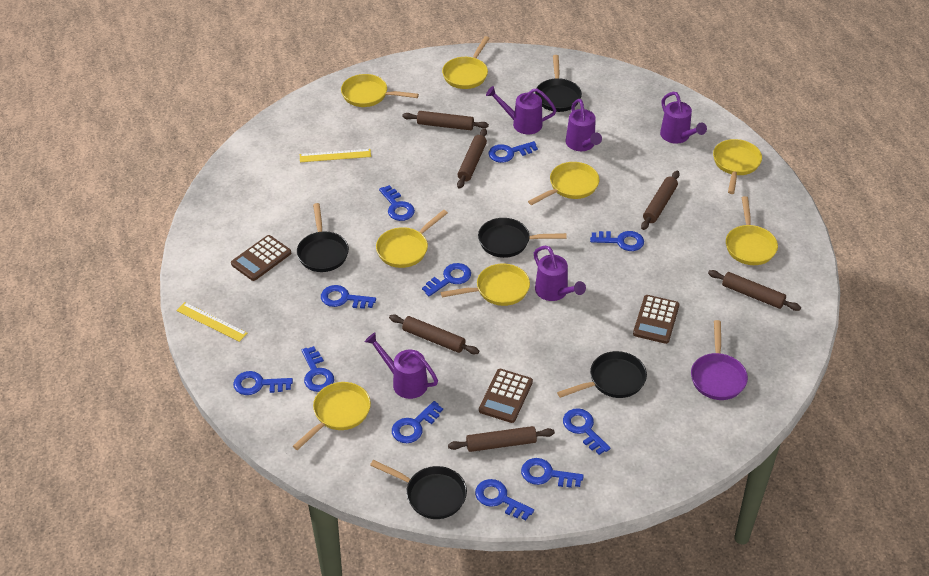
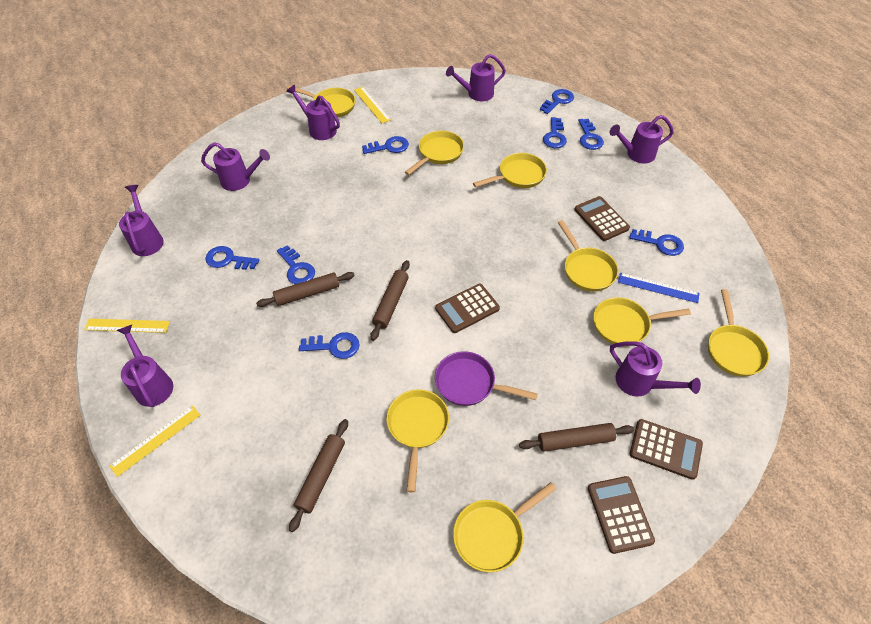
black pan: [297,203,349,272] [370,460,467,519] [478,218,567,258] [535,55,582,112] [557,351,647,398] = 5 -> none = 0
blue key: [233,371,293,395] [302,346,334,392] [321,285,376,309] [379,185,415,221] [392,401,443,443] [422,263,471,297] [475,479,534,520] [488,141,538,163] [521,458,584,488] [563,408,611,455] [590,231,644,251] = 11 -> [205,246,259,270] [277,245,315,284] [299,332,360,359] [362,136,409,154] [540,89,574,114] [543,117,567,148] [578,119,604,150] [629,229,684,256] = 8
blue ruler: none = 0 -> [618,273,699,303] = 1
brown calculator: [231,235,291,281] [479,369,533,423] [633,295,680,344] = 3 -> [435,284,500,333] [574,196,630,241] [588,476,655,554] [630,419,703,480] = 4
brown rolling pin: [389,315,479,354] [402,111,489,130] [448,426,555,452] [457,128,487,189] [641,171,680,230] [708,270,801,311] = 6 -> [256,272,355,307] [289,419,348,532] [370,260,410,341] [519,423,634,452] = 4
purple watering can: [365,333,438,399] [486,86,556,134] [534,246,586,301] [566,99,602,151] [660,92,707,144] = 5 -> [116,325,173,407] [119,185,164,256] [201,142,270,191] [286,85,340,140] [446,54,506,101] [610,115,674,164] [610,341,701,397] = 7
yellow ruler: [176,302,247,342] [300,149,371,162] = 2 -> [84,319,170,333] [110,405,200,477] [354,87,391,123] = 3

